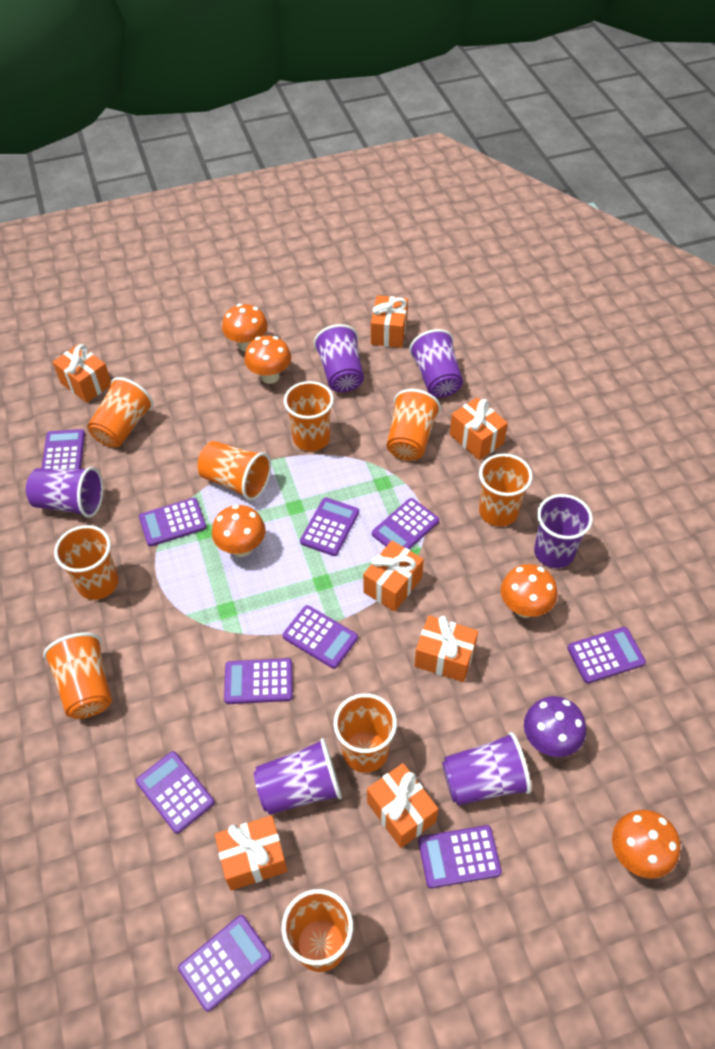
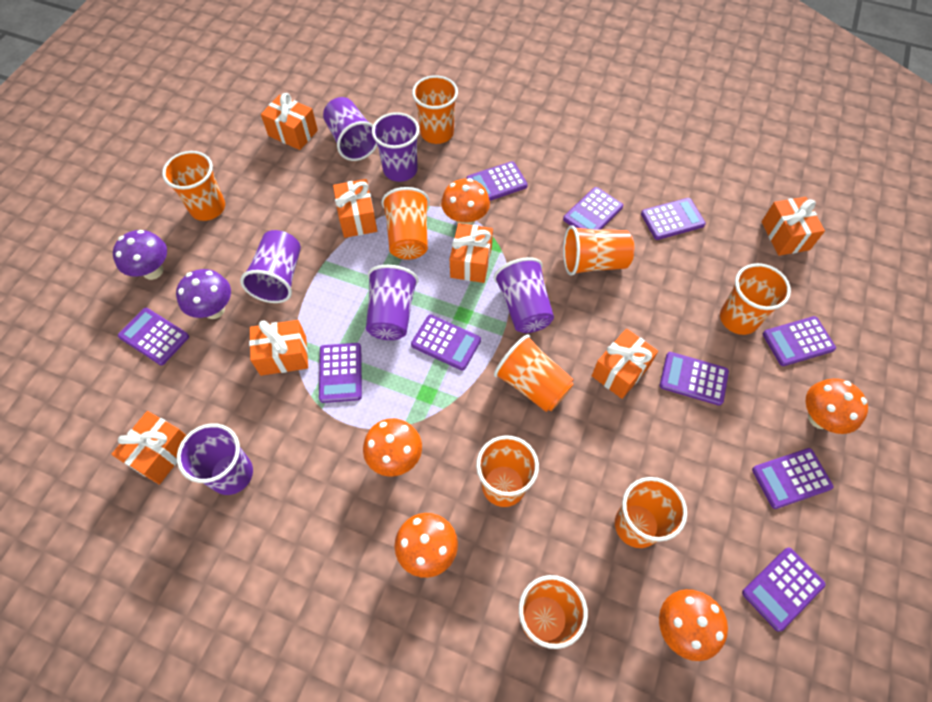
purple mushroom: [524,696,586,757] = 1 -> [113,230,167,280] [176,269,231,319] = 2

